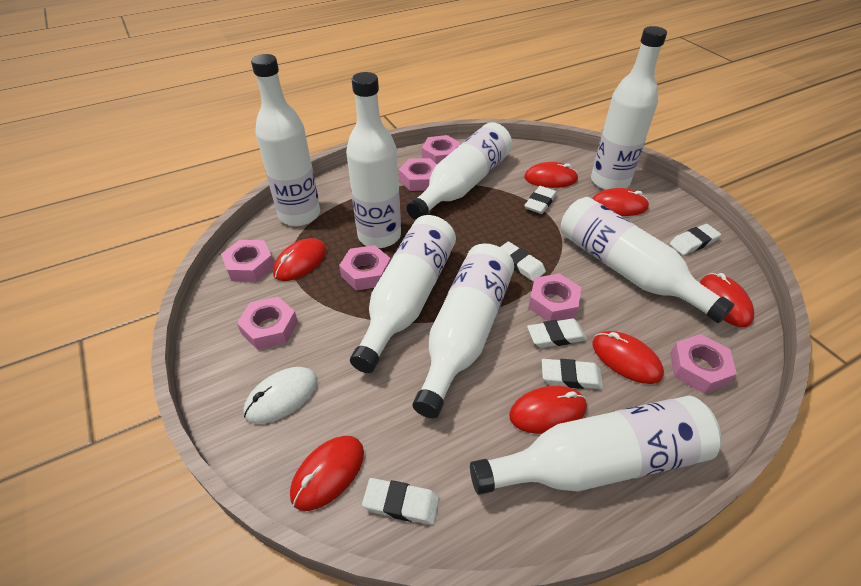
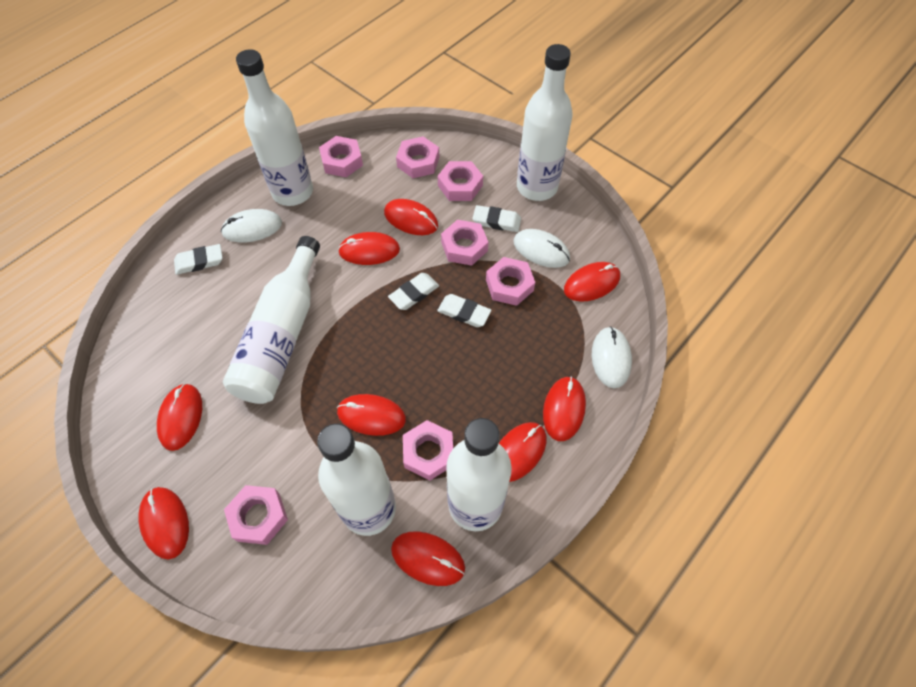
red mouse: [273,238,327,281] [290,436,364,511] [509,386,587,434] [524,162,578,188] [592,188,649,216] [592,331,664,384] [700,273,754,327] = 7 -> [139,487,189,559] [157,383,202,451] [337,394,406,436] [338,232,400,265] [384,199,438,235] [391,531,465,586] [499,422,546,482] [543,377,586,441] [564,262,620,302] = 9
white bottle: [251,54,320,226] [346,72,401,248] [350,215,456,373] [407,122,512,220] [413,243,514,418] [470,396,721,495] [561,197,735,323] [591,26,667,190] = 8 -> [223,236,320,404] [236,49,313,206] [317,423,396,536] [446,418,512,531] [517,44,573,201] = 5
white eraser: [362,478,439,525] [501,242,546,282] [524,186,557,214] [527,318,587,348] [542,359,603,389] [670,224,721,255] = 6 -> [174,244,223,275] [388,273,439,310] [437,294,491,327] [472,205,521,232] = 4
white mouse: [243,367,318,424] = 1 -> [221,209,282,243] [513,229,570,268] [592,326,632,388] = 3

